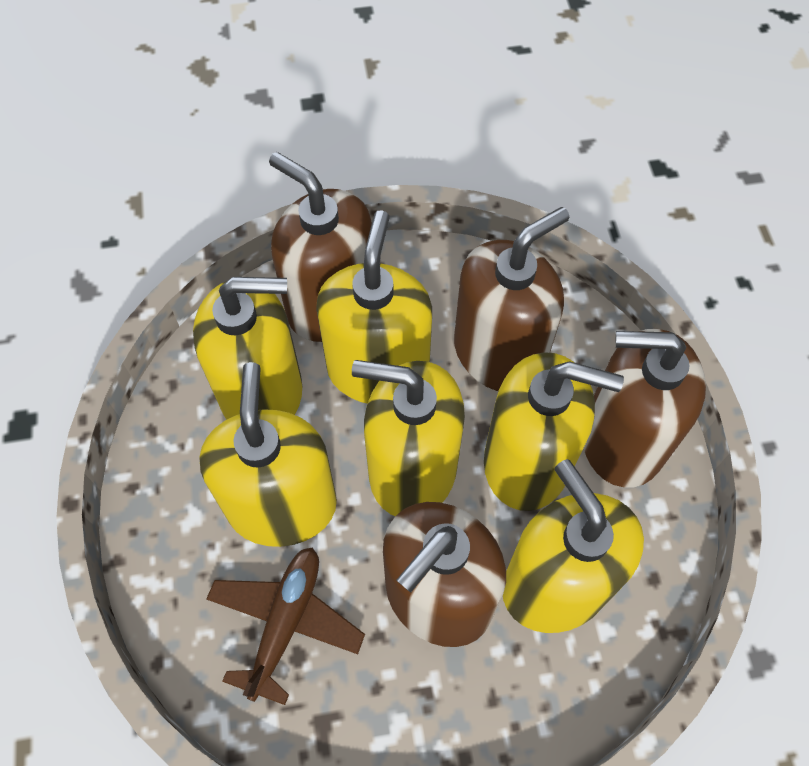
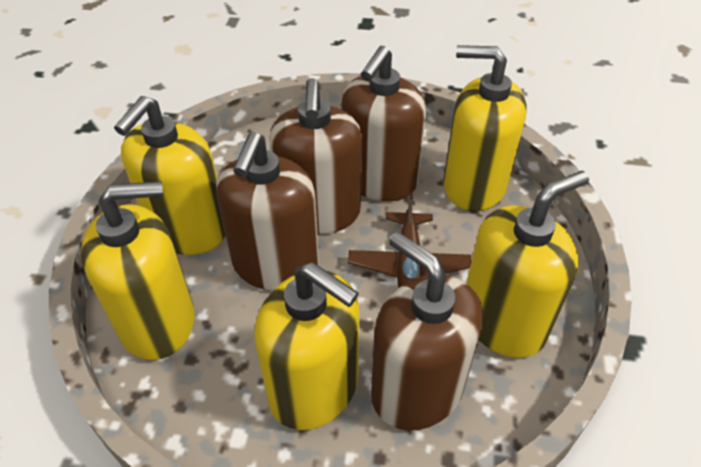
yellow soap dispenser: [193,277,302,420] [199,362,337,547] [316,210,432,403] [352,360,465,516] [484,352,624,511] [503,459,644,633] = 6 -> [81,181,195,360] [114,96,225,255] [254,262,360,430] [443,45,527,211] [466,171,589,358] = 5

